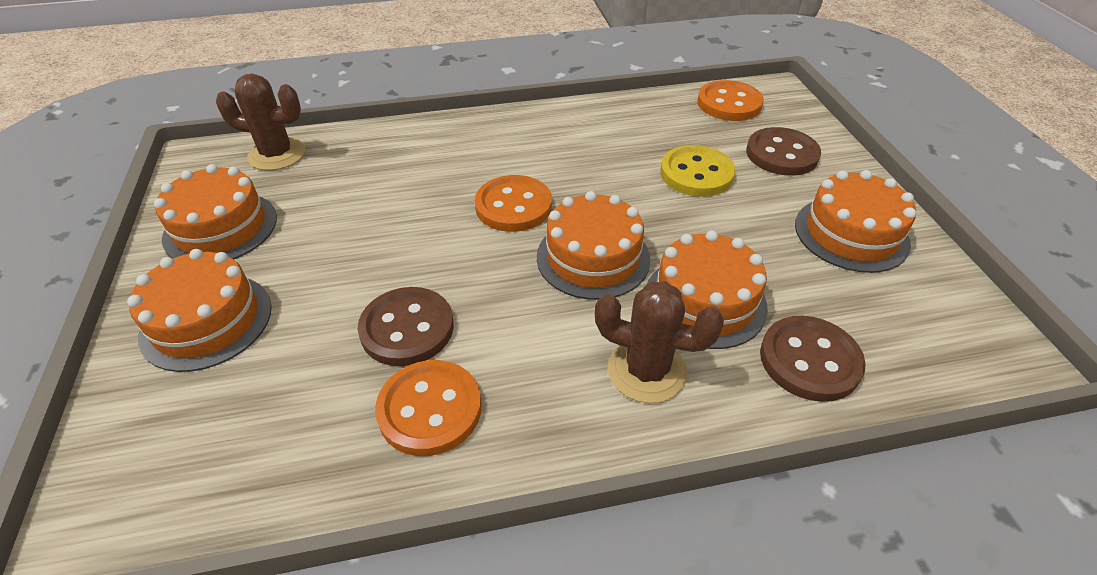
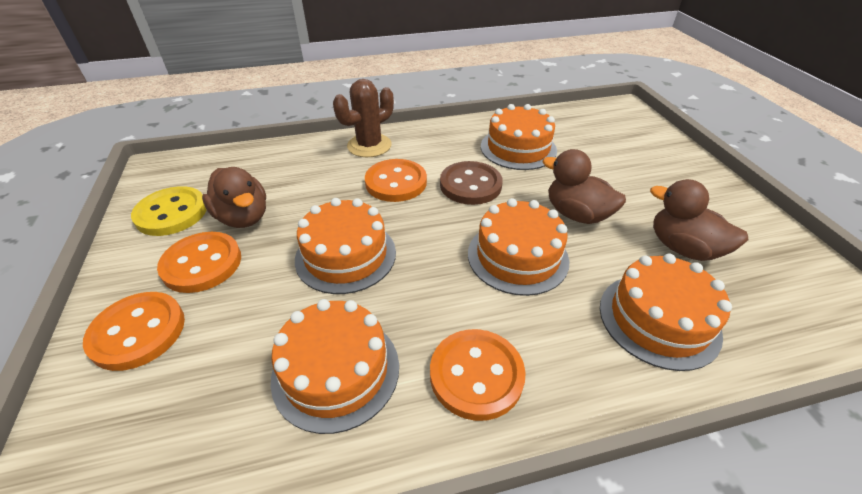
brown button: [358,287,454,366] [746,127,821,176] [760,316,866,402] = 3 -> [440,161,503,205] = 1
brown cactus: [216,73,305,170] [595,281,724,403] = 2 -> [333,79,394,157] = 1
brown duck: none = 0 -> [202,167,266,228] [542,149,626,224] [650,179,749,261] = 3
orange button: [375,360,482,456] [475,175,552,232] [697,80,764,121] = 3 -> [83,292,185,371] [157,232,241,293] [365,159,427,202] [430,329,526,421] = 4

